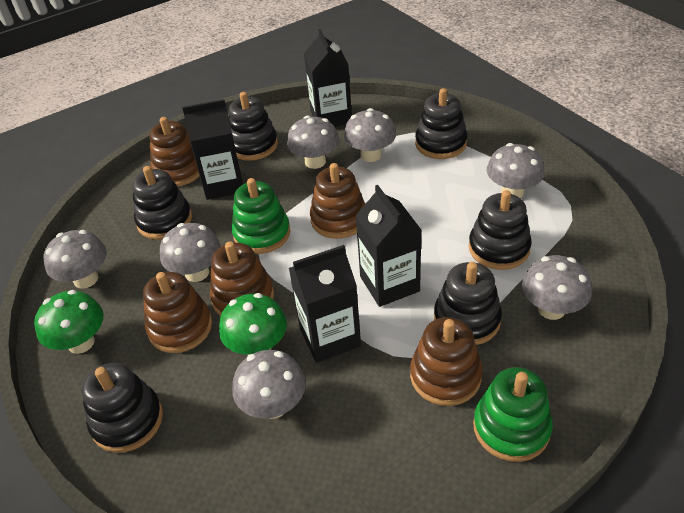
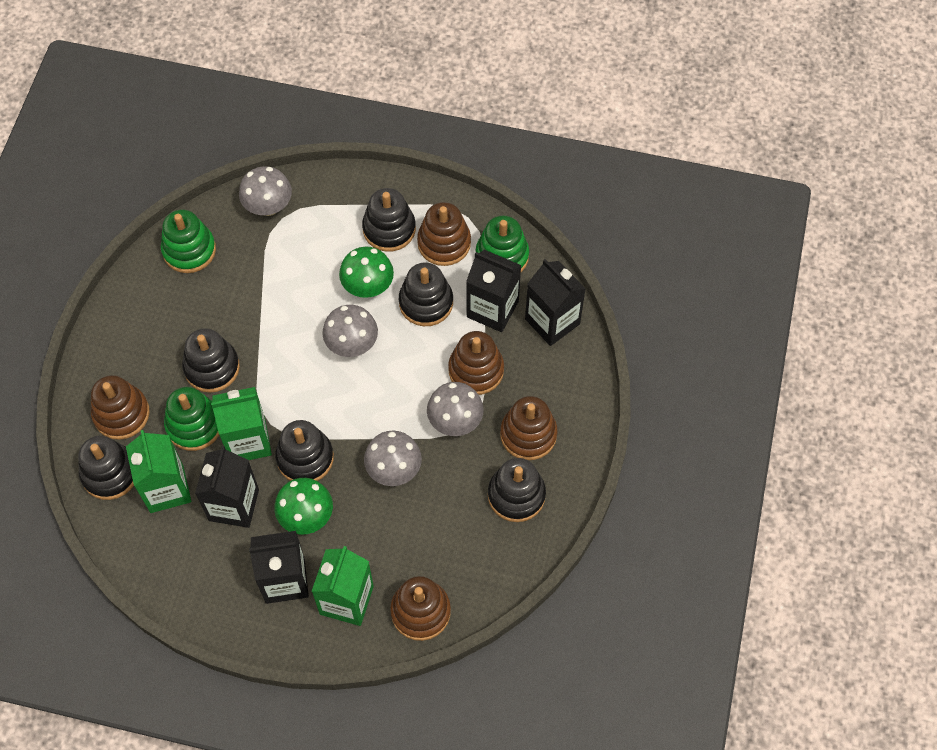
green carton: none = 0 -> [126,430,191,513] [211,387,272,460] [312,546,374,626] = 3
green stacking toy: [232,178,290,254] [473,367,553,462] = 2 -> [161,209,216,273] [164,387,219,451] [475,215,529,272] = 3
grey mushroom: [43,230,107,289] [160,223,221,282] [232,350,306,419] [287,116,339,169] [344,108,396,162] [487,143,545,198] [522,255,592,320] = 7 -> [239,166,292,216] [323,305,378,357] [364,431,422,486] [427,382,484,436] = 4

